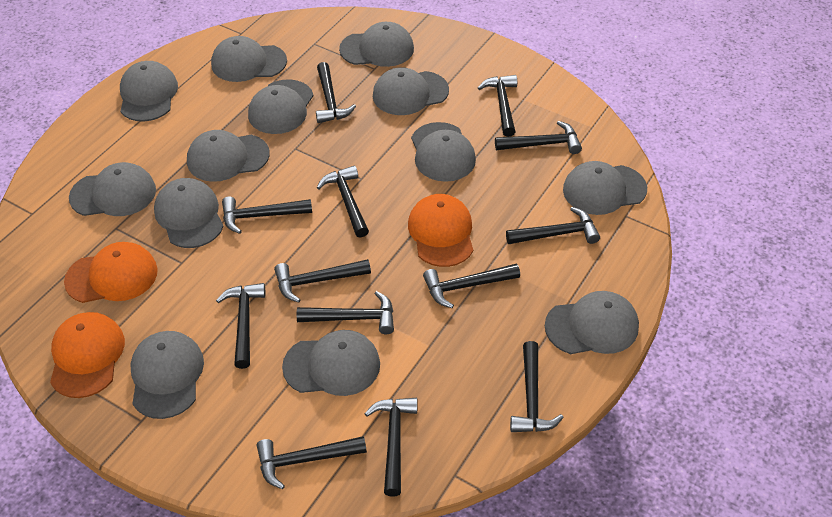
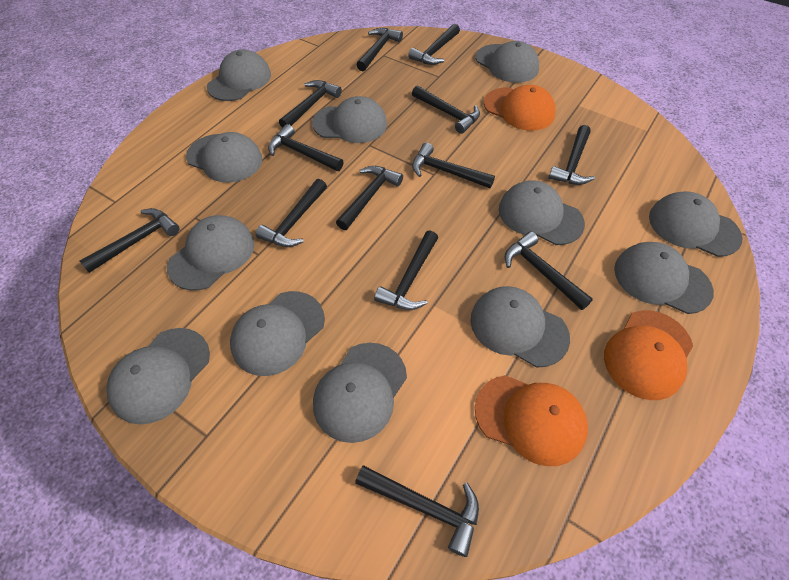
grey cap: [69,162,156,216] [120,61,178,122] [130,331,204,419] [154,178,224,248] [187,130,270,182] [211,36,287,82] [248,79,314,134] [282,330,380,396] [339,22,414,67] [373,67,449,115] [411,122,476,182] [545,291,639,354] [563,161,647,215] = 13 -> [107,328,210,425] [167,215,254,291] [186,132,262,183] [207,49,271,101] [230,291,325,376] [312,96,387,143] [313,343,407,443] [470,286,570,368] [476,41,539,83] [499,180,585,245] [614,242,714,314] [649,191,742,257] = 12

